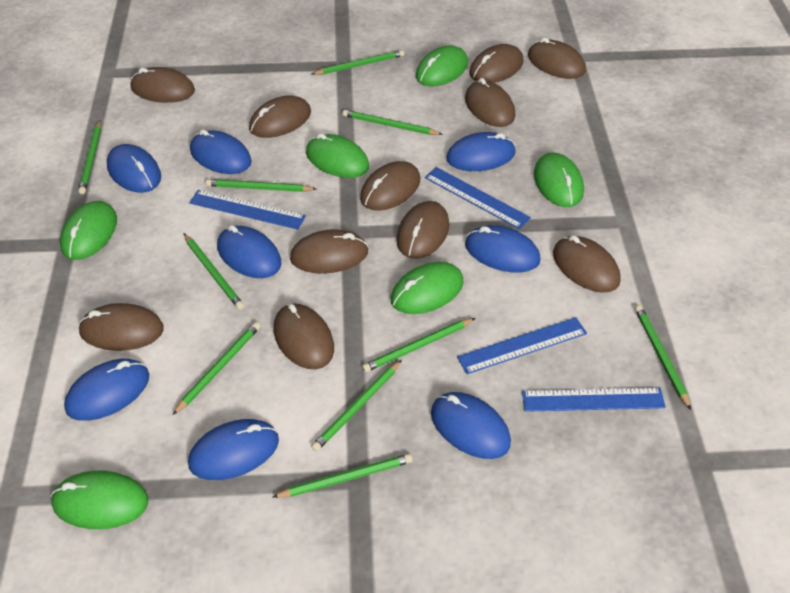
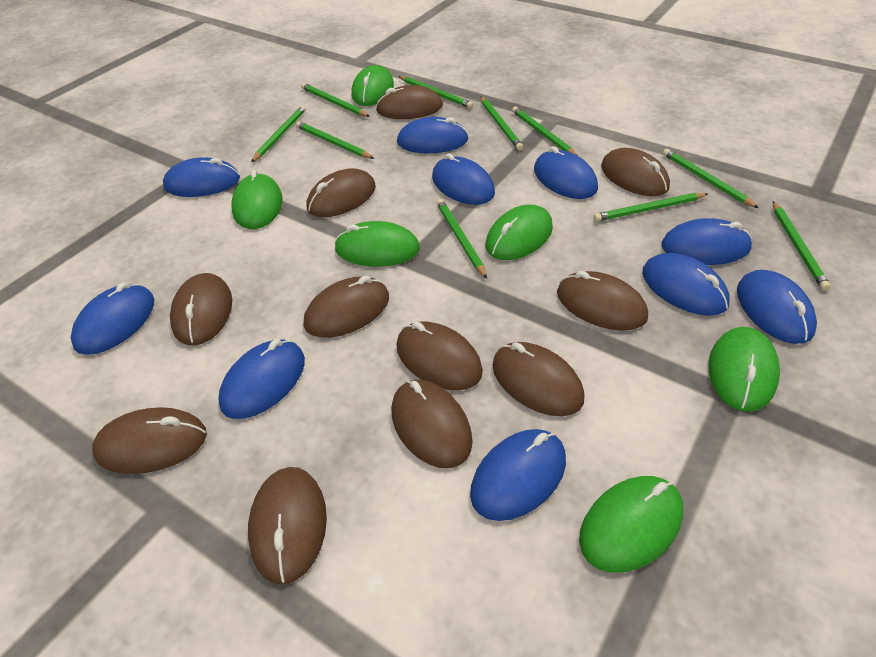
blue mouse: [64,359,149,421] [107,144,161,193] [188,419,279,480] [190,129,252,174] [217,225,281,278] [431,392,511,459] [446,132,515,171] [465,225,541,273] = 8 -> [71,282,154,355] [163,157,240,197] [218,339,305,419] [397,117,468,153] [432,153,495,205] [470,429,566,521] [534,146,598,199] [642,253,730,316] [662,218,752,265] [737,270,817,344] = 10
blue ruler: [189,190,306,230] [425,167,531,229] [457,317,587,374] [522,388,666,412] = 4 -> none = 0

